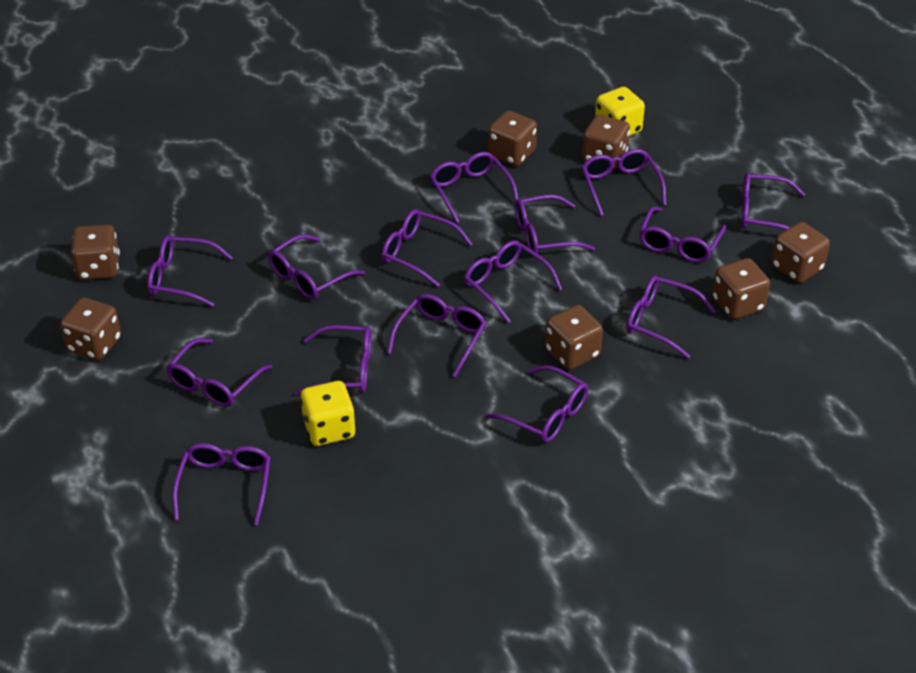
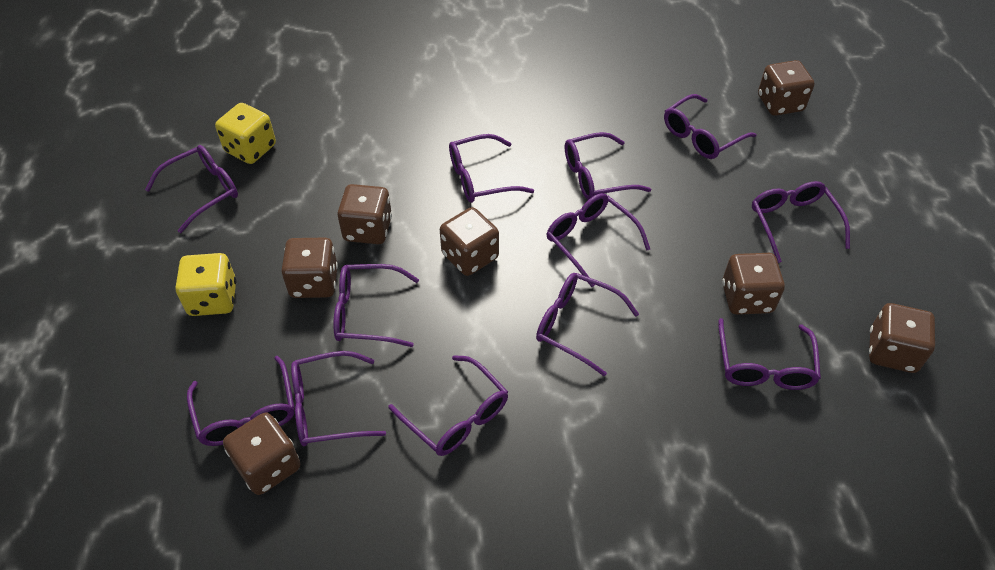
purple glasses: [147,236,233,307] [166,338,272,407] [172,443,271,526] [268,234,365,300] [294,325,371,396] [382,209,472,287] [387,294,486,378] [430,152,518,223] [464,240,562,323] [485,365,588,443] [515,194,595,253] [581,149,666,216] [626,276,715,359] [639,207,726,263] [741,173,805,230] = 15 -> [145,145,238,233] [187,356,294,446] [291,351,386,447] [334,264,419,347] [388,355,508,456] [449,134,534,203] [536,273,639,376] [547,193,650,287] [565,132,652,200] [664,94,757,159] [718,318,821,390] [752,181,850,263] = 12

